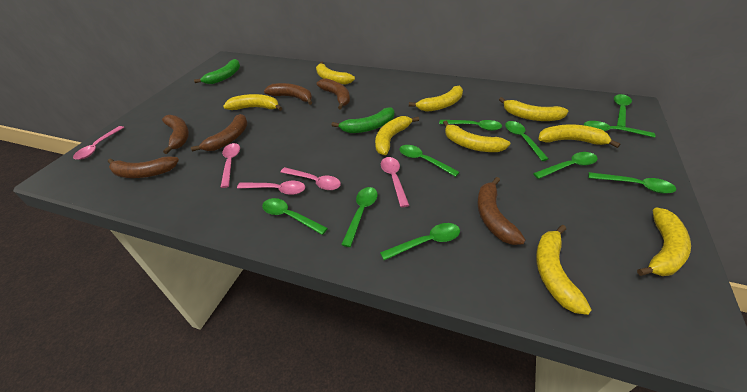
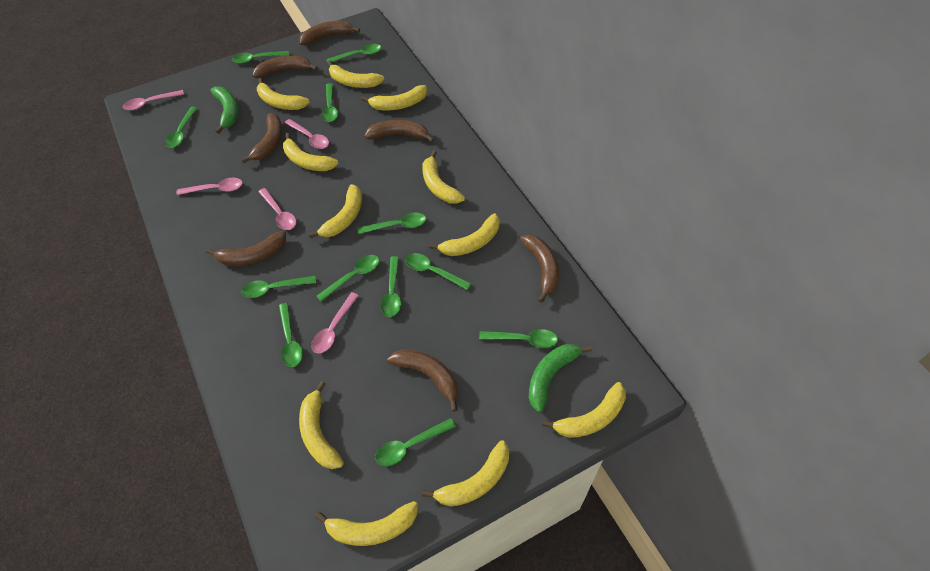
brown banana: [108,156,179,178] [162,115,189,154] [191,114,248,152] [264,83,312,105] [317,78,350,110] [477,177,526,245] = 6 -> [206,231,286,266] [241,113,282,164] [253,56,318,78] [300,21,360,45] [364,120,434,142] [387,349,458,412] [520,234,559,303] = 7
green spoon: [262,198,328,235] [341,187,378,247] [380,223,460,260] [399,145,460,177] [439,120,502,131] [505,121,549,161] [533,152,598,179] [584,121,656,138] [588,172,676,194] [614,94,632,127] = 10 -> [165,107,197,148] [232,51,289,64] [241,276,316,298] [279,303,303,367] [316,255,379,302] [321,83,338,122] [326,44,381,63] [358,213,426,234] [375,418,456,466] [381,256,401,317] [405,253,472,290] [479,329,558,348] = 12
yellow banana: [223,94,282,111] [316,62,355,85] [375,116,419,155] [409,86,463,112] [443,121,510,152] [499,97,568,121] [536,225,592,315] [539,124,621,148] [637,207,691,276] = 9 -> [257,78,310,110] [283,133,338,171] [299,381,344,469] [309,184,362,238] [315,501,418,546] [328,61,384,88] [361,85,427,110] [422,150,465,204] [422,440,509,507] [429,213,500,256] [542,382,626,438] = 11

